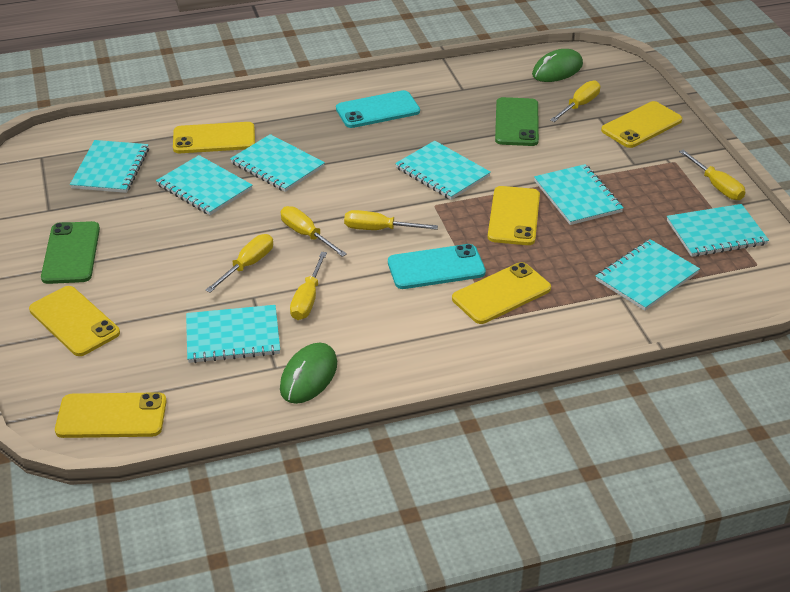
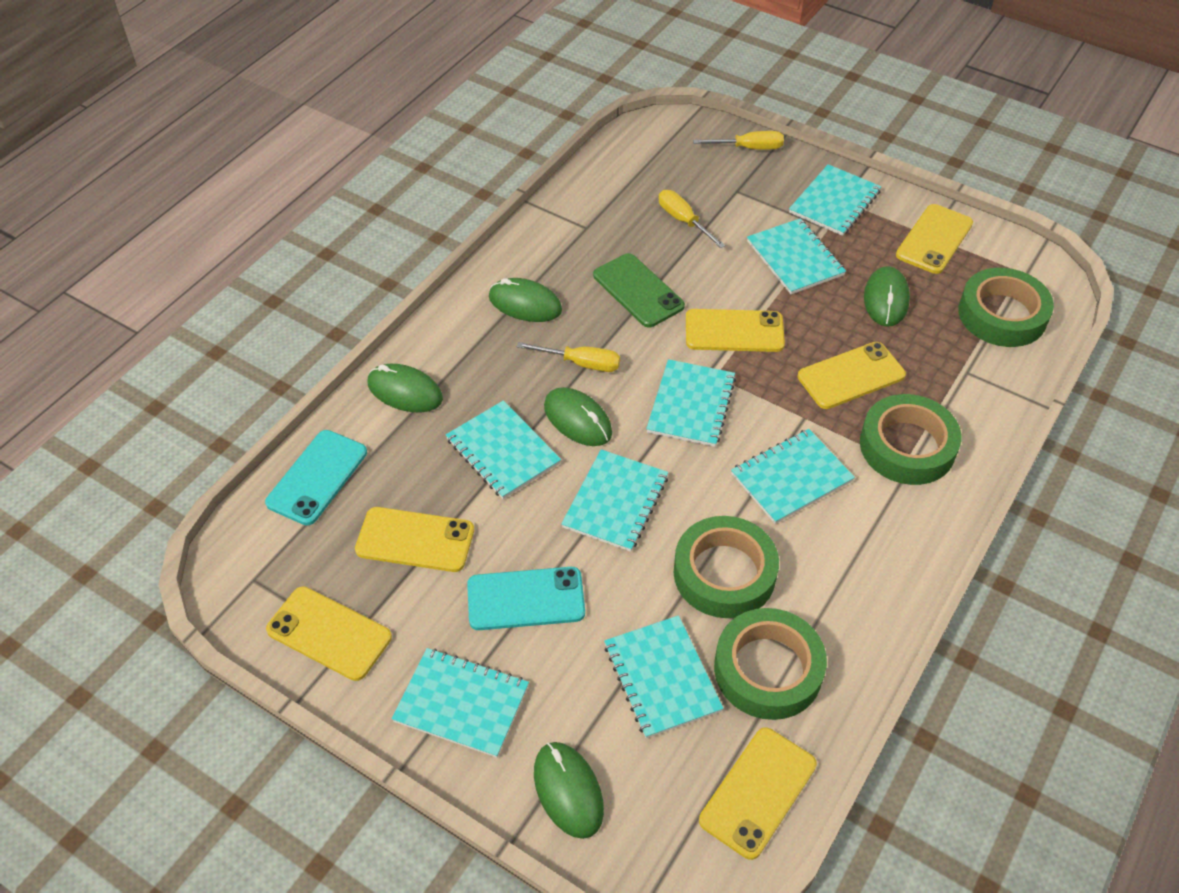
green mouse: [280,343,337,404] [532,49,583,82] = 2 -> [368,364,443,412] [489,278,562,322] [534,742,604,839] [544,387,612,446] [864,266,910,327] = 5
green phone: [41,221,100,284] [495,97,539,146] = 2 -> [593,253,685,327] = 1
green tape: none = 0 -> [674,516,779,618] [714,608,827,720] [860,394,961,485] [958,268,1054,347] = 4
yellow screwdriver: [205,234,273,293] [281,206,347,257] [290,252,327,320] [344,210,438,230] [550,80,600,122] [679,150,745,200] = 6 -> [516,342,620,372] [659,190,725,248] [693,131,784,150] = 3

